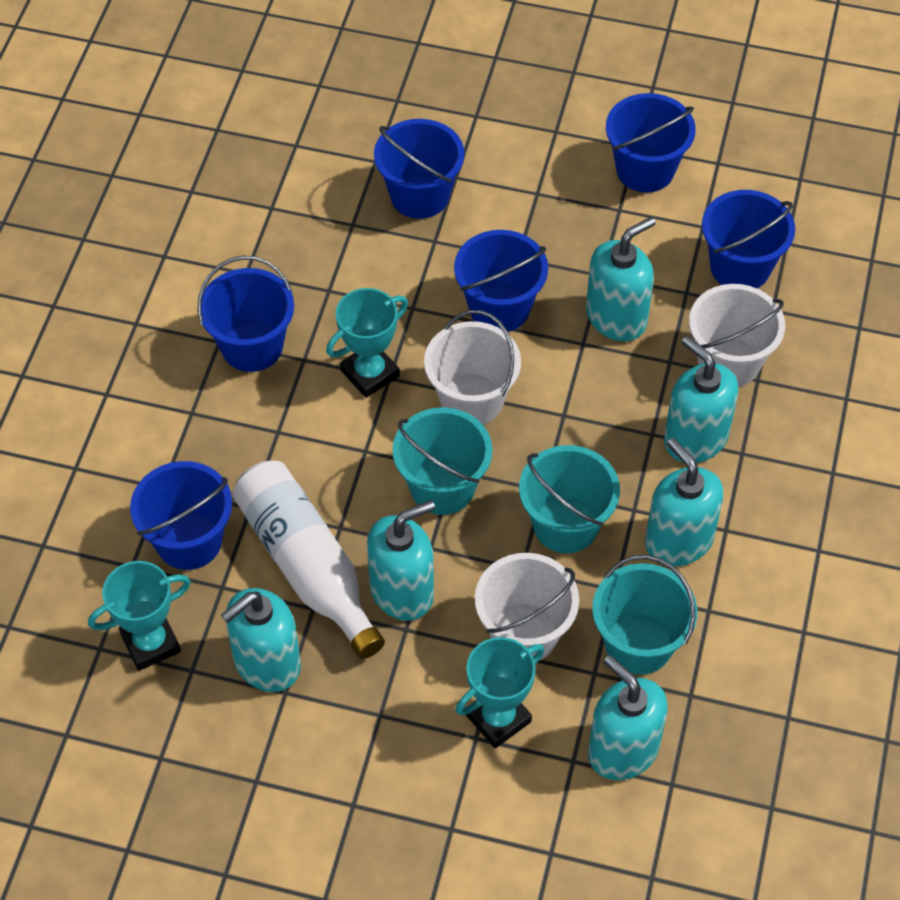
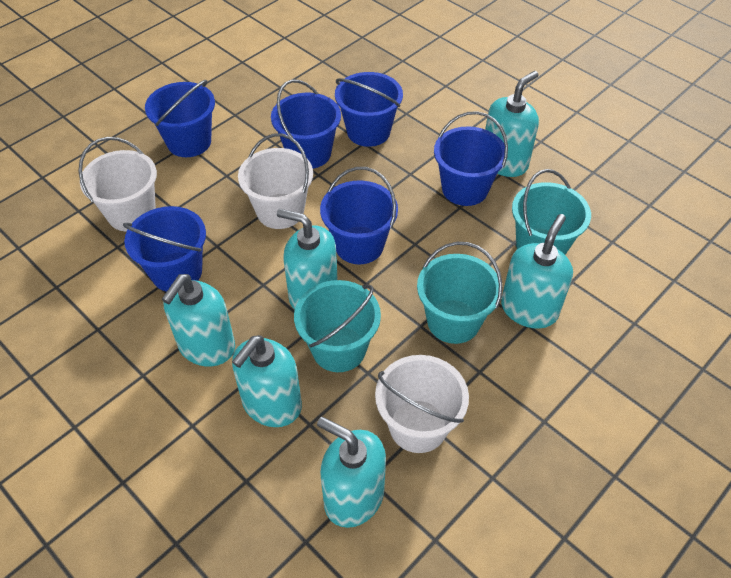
turquoise trophy: [88,561,191,671] [326,288,408,398] [456,637,545,748] = 3 -> none = 0
white bottle: [232,461,385,659] = 1 -> none = 0

